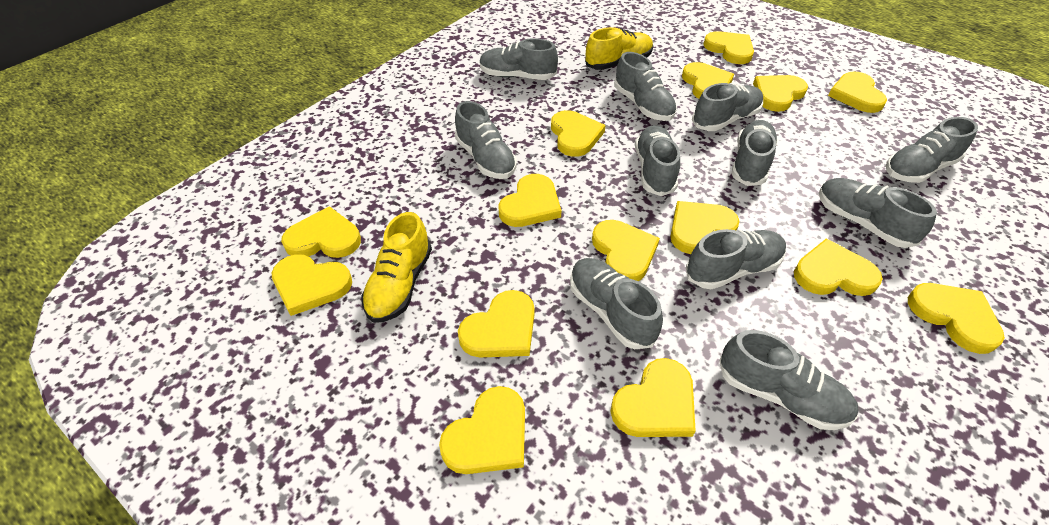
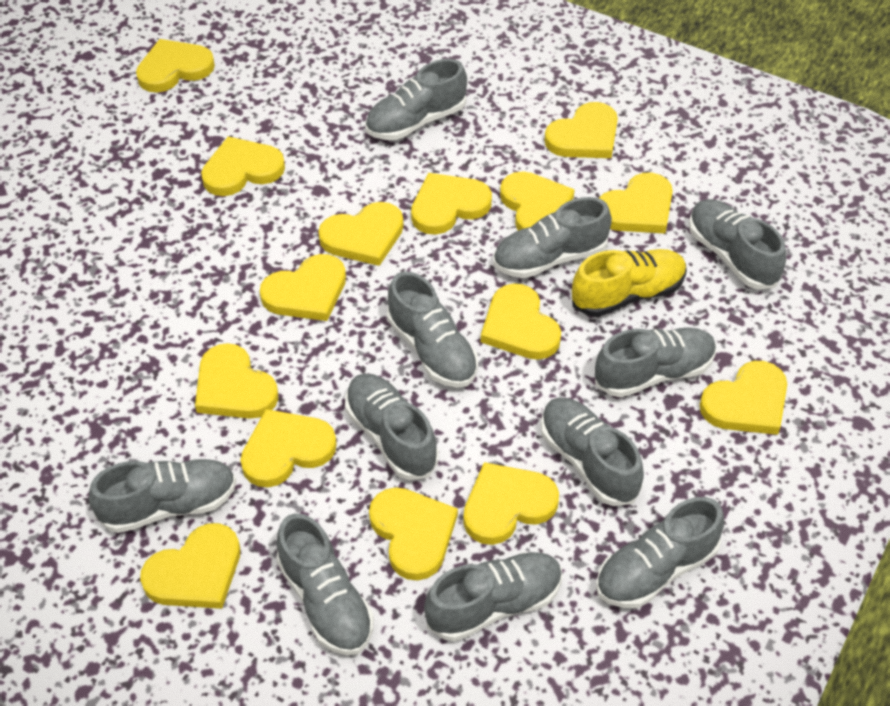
yellow shoe: [361,212,432,323] [585,27,653,70] = 2 -> [572,249,687,317] = 1

